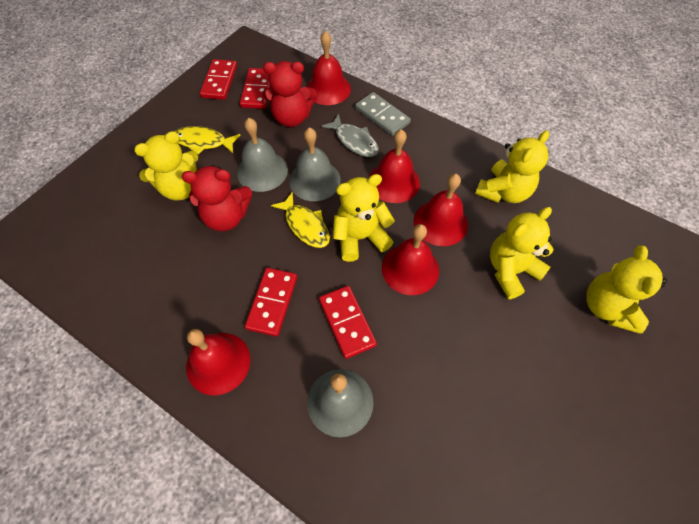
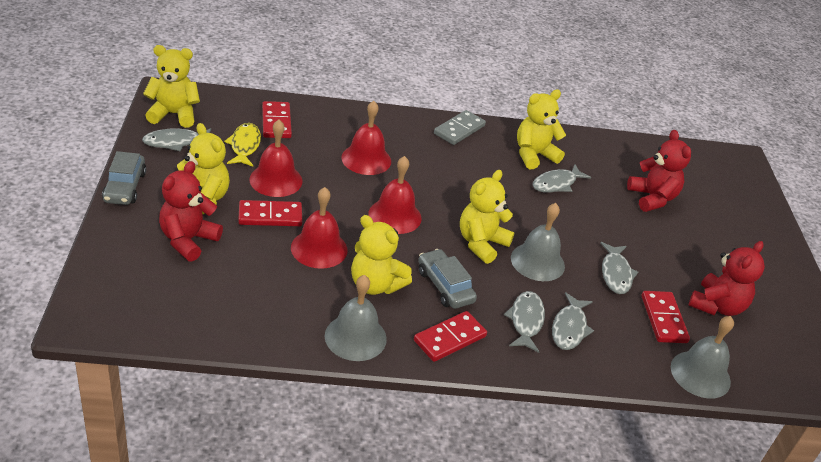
grey car: none = 0 -> [102,151,146,205] [418,249,477,309] = 2
grey fish: [321,114,379,157] = 1 -> [142,128,211,152] [504,291,545,353] [532,164,591,192] [552,292,594,350] [600,242,638,294] = 5
red bell: [186,329,250,395] [306,31,351,105] [369,129,420,203] [382,224,439,295] [414,174,468,246] = 5 -> [249,120,302,197] [291,187,347,269] [341,101,391,175] [368,156,422,234] = 4
red teddy bear: [182,165,252,231] [263,61,317,127] = 2 -> [159,161,223,262] [627,130,691,212] [689,241,765,316] = 3
yellow fish: [175,126,240,154] [271,192,330,248] = 2 -> [224,123,261,167] = 1

